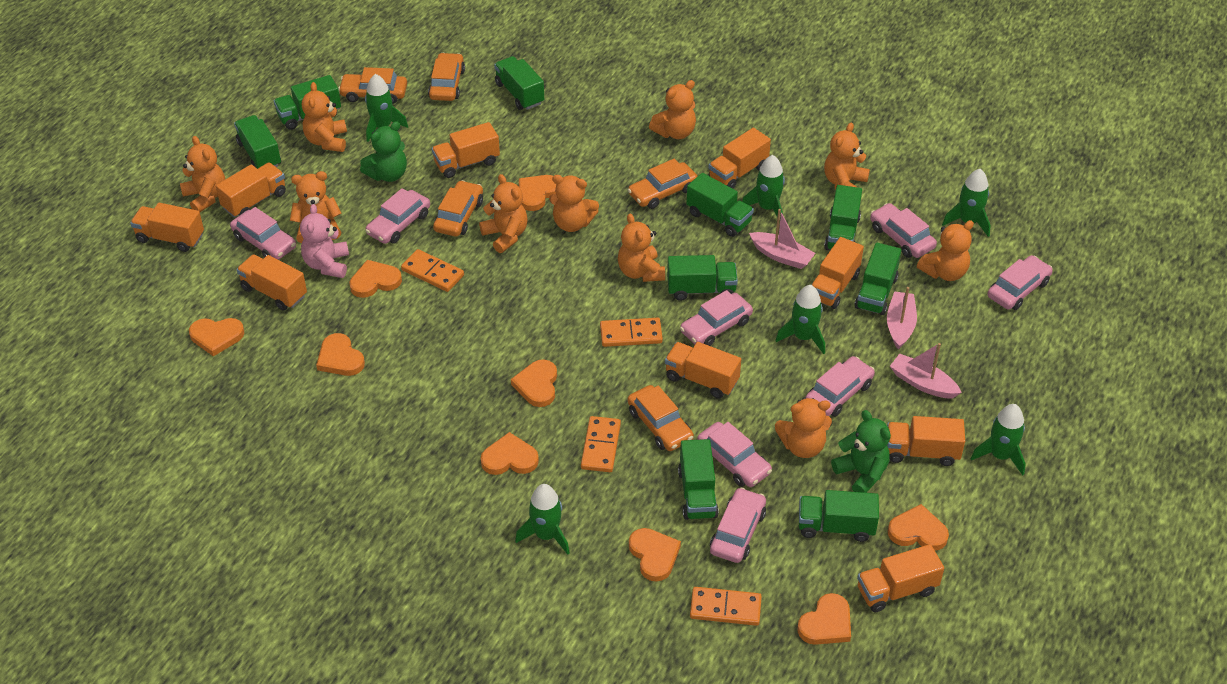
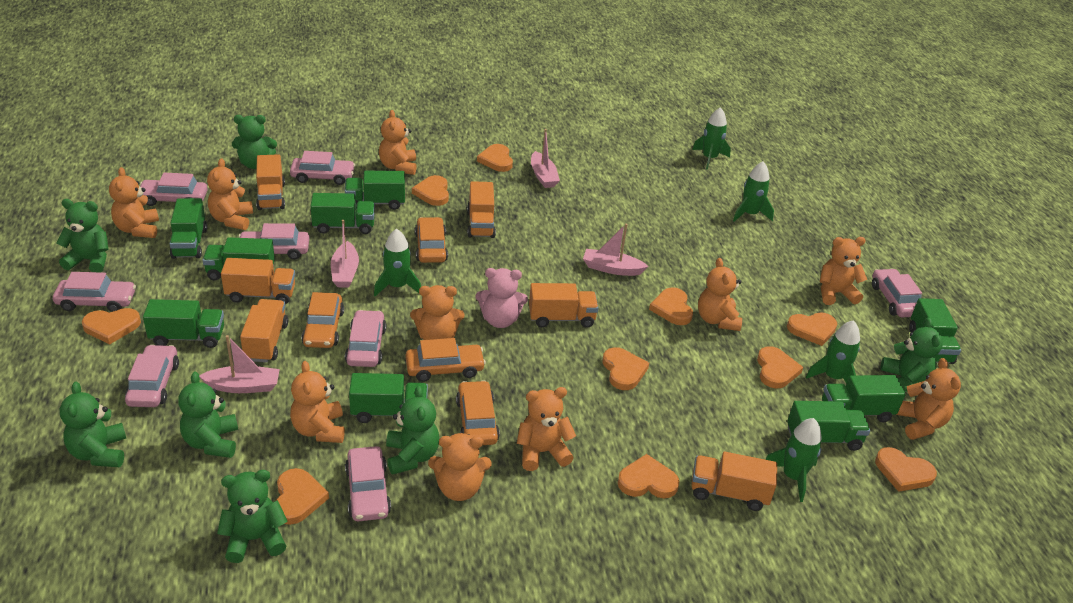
green rocket: [365,74,408,142] [515,484,570,555] [742,155,785,218] [776,285,825,354] [942,169,991,237] [971,404,1026,476] = 6 -> [374,228,421,296] [692,107,731,170] [733,161,774,222] [765,418,822,502] [806,320,860,383] = 5
green teddy bear: [360,121,407,182] [831,410,891,493] = 2 -> [56,199,108,272] [60,382,126,467] [178,372,238,458] [217,470,288,563] [232,115,277,169] [386,386,439,475] [880,318,943,392] = 7
orange car: [338,67,407,104] [428,53,465,101] [433,180,483,237] [627,385,694,451] [628,158,698,209] = 5 -> [302,292,344,348] [406,338,486,382] [415,217,448,263] [456,380,500,445] = 4
orange domino: [401,249,464,292] [581,416,621,472] [600,318,663,347] [690,587,762,626] = 4 -> none = 0
orange heart: [189,318,244,357] [316,333,365,376] [349,260,402,298] [481,432,539,475] [511,359,557,407] [519,175,556,211] [629,528,681,582] [797,593,851,645] [888,504,949,551] = 9 -> [82,308,141,345] [275,468,329,525] [412,175,449,206] [477,144,513,172] [602,347,649,390] [618,454,679,498] [649,287,693,325] [757,346,803,389] [787,312,837,346] [875,447,937,492] = 10
orange truck: [130,203,204,252] [216,163,286,217] [237,254,307,310] [432,122,500,178] [665,342,741,398] [708,128,771,189] [811,237,864,309] [857,544,944,612] [887,416,965,466] = 9 -> [221,258,295,304] [240,299,288,362] [256,154,285,210] [467,181,496,238] [529,283,598,328] [691,452,777,511] = 6
pink boat: [749,209,815,269] [887,287,917,349] [890,343,962,398] = 3 -> [199,335,280,393] [331,220,359,288] [531,129,560,188] [583,224,648,276] = 4

